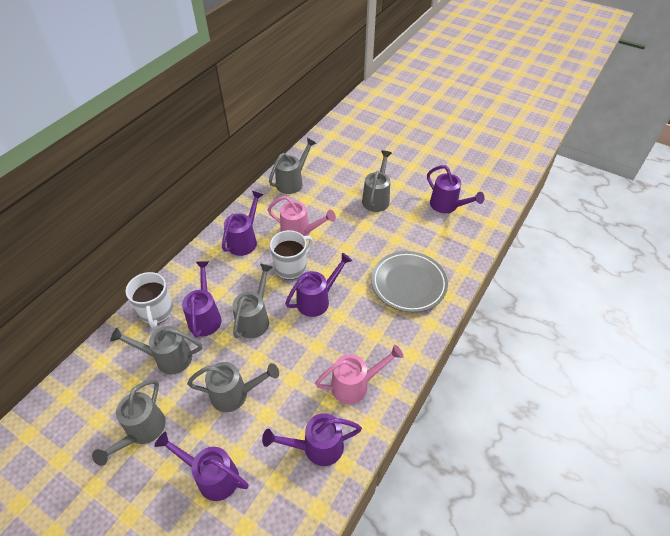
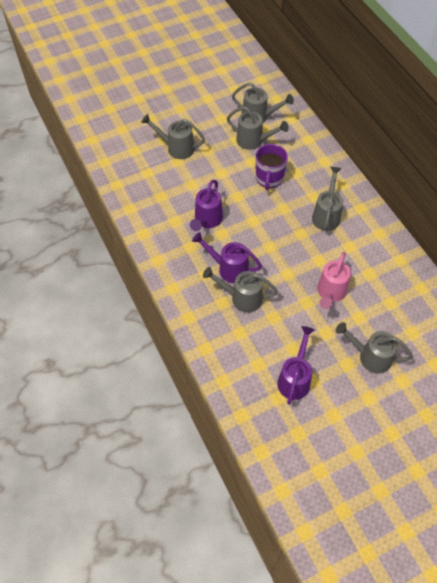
grey plate: [371,251,448,312] = 1 -> none = 0
pink watering can: [268,196,336,236] [315,345,404,404] = 2 -> [317,252,351,309] = 1
purple mug: none = 0 -> [256,144,288,190] = 1
purple watering can: [154,431,249,501] [182,261,222,338] [222,191,263,256] [262,413,362,466] [285,253,352,317] [427,165,485,213] = 6 -> [190,180,223,231] [192,232,262,283] [277,326,314,405] = 3
white mug: [126,272,173,328] [270,230,313,280] = 2 -> none = 0

